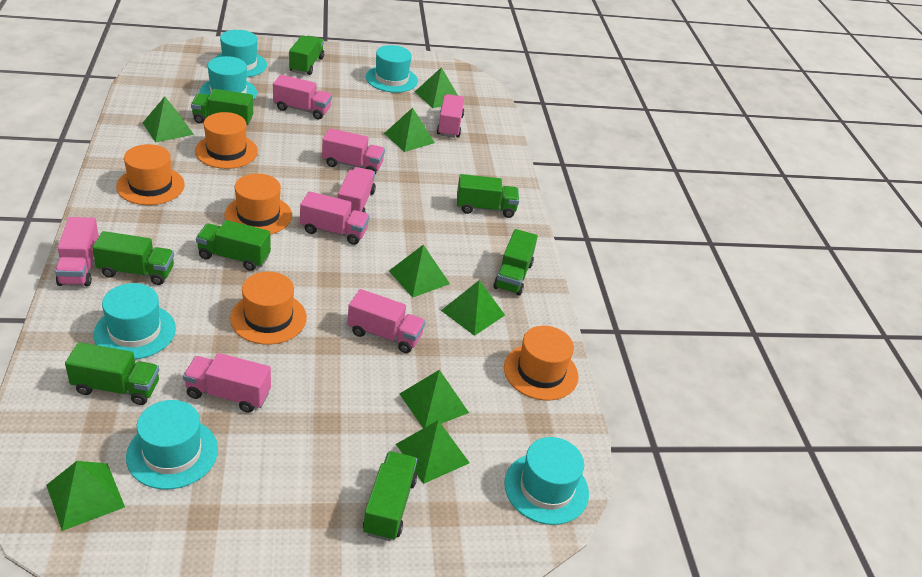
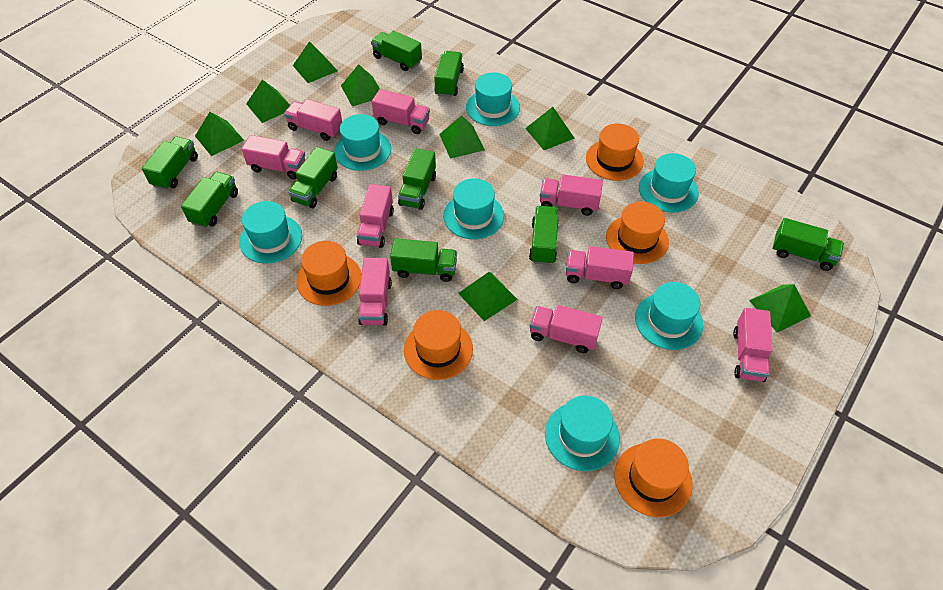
green truck: [65,342,159,405] [92,231,174,285] [191,89,253,125] [196,220,271,271] [289,35,324,75] [363,451,417,541] [457,174,519,218] [493,229,538,296] = 8 -> [142,136,198,190] [181,172,238,228] [288,147,338,208] [371,31,422,71] [390,238,457,282] [398,148,436,210] [434,51,464,97] [529,206,559,265] [773,218,844,271] = 9
pink truck: [55,217,99,287] [183,353,271,413] [273,75,332,119] [300,191,370,245] [322,128,385,174] [338,167,376,212] [347,289,425,353] [437,94,464,138] = 8 -> [242,135,305,179] [284,99,342,141] [357,184,394,248] [358,258,392,326] [372,89,430,134] [530,305,603,353] [540,174,603,216] [566,246,634,289] [733,308,773,382] = 9
turquoise hat: [93,283,176,359] [126,400,218,489] [200,56,257,100] [215,30,267,77] [366,45,418,93] [504,437,589,525] = 6 -> [239,201,302,264] [334,114,391,171] [443,178,504,239] [466,72,520,126] [545,395,620,471] [635,282,703,350] [639,153,699,213] = 7

